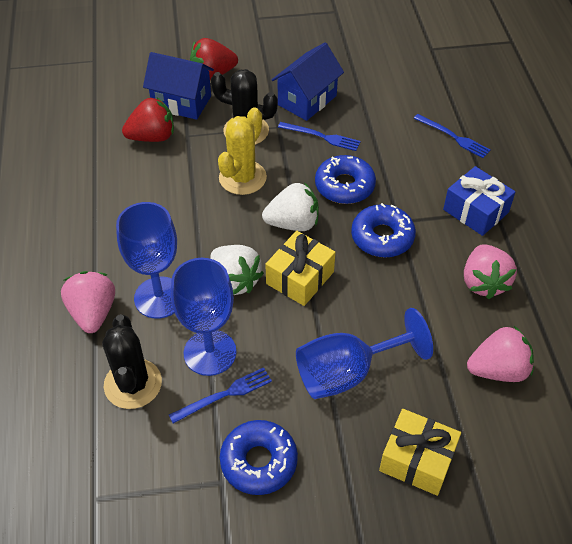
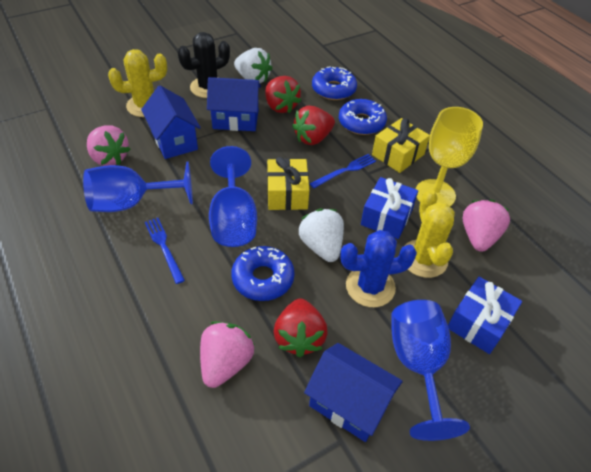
black cactus: [102,314,162,409] [211,69,278,145] = 2 -> [178,32,230,98] = 1
blue cactus: none = 0 -> [340,230,417,307] = 1
blue fork: [169,367,272,423] [278,122,361,151] [413,114,491,158] = 3 -> [145,218,185,284] [310,154,376,188] = 2
blue gift: [443,166,515,236] = 1 -> [361,177,418,239] [448,277,522,354] = 2
blue house: [143,52,214,120] [272,42,344,121] = 2 -> [141,85,201,159] [207,77,261,131] [304,343,403,442] = 3
red strawberry: [122,97,174,142] [190,38,238,80] = 2 -> [265,76,301,113] [274,298,328,357] [292,106,335,145] = 3
yellow cactus: [218,107,267,195] = 1 -> [108,49,167,117] [403,190,455,278] = 2
yellow goblet: none = 0 -> [416,107,483,206] = 1

